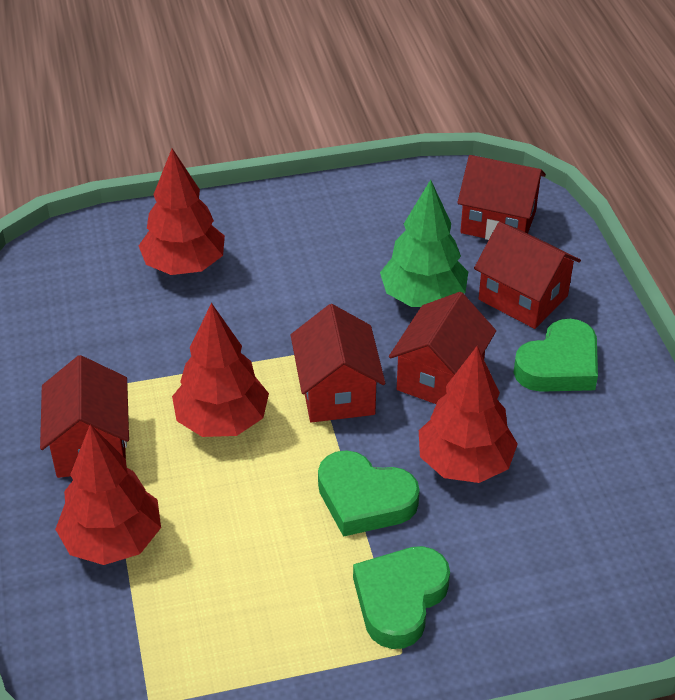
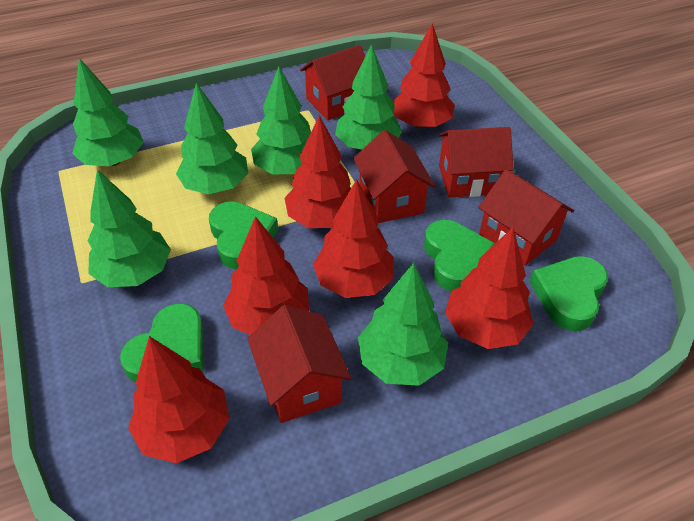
green heart: [318,450,420,537] [353,546,450,649] [513,319,598,392] = 3 -> [120,304,204,383] [209,201,278,269] [424,220,495,291] [530,256,608,331] = 4
green tree: [380,180,468,307] = 1 -> [72,58,144,166] [88,169,171,287] [176,83,248,194] [251,66,311,174] [335,44,402,150] [358,263,448,386] = 6
red tree: [55,424,161,565] [139,149,225,275] [172,303,269,437] [419,346,518,483] = 4 -> [128,336,229,463] [223,216,309,335] [285,115,351,228] [313,179,394,298] [393,23,455,129] [445,228,534,349] = 6

